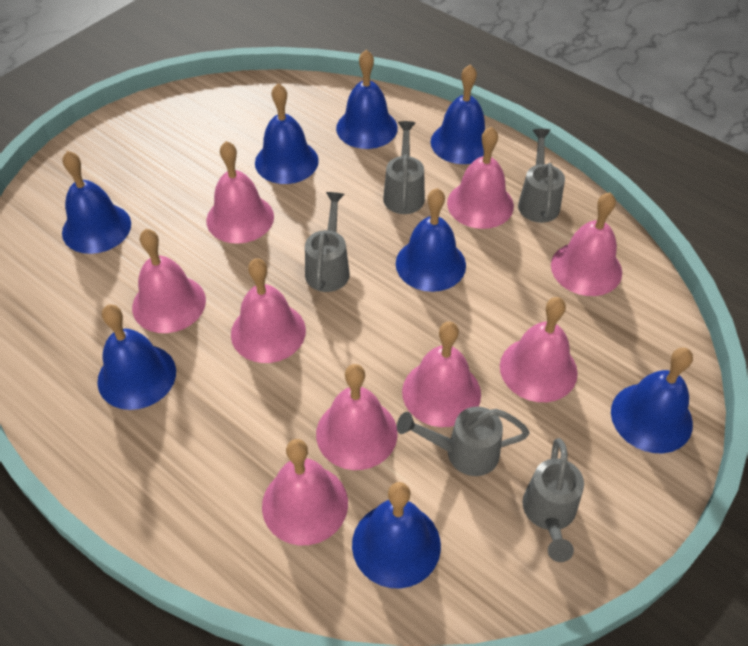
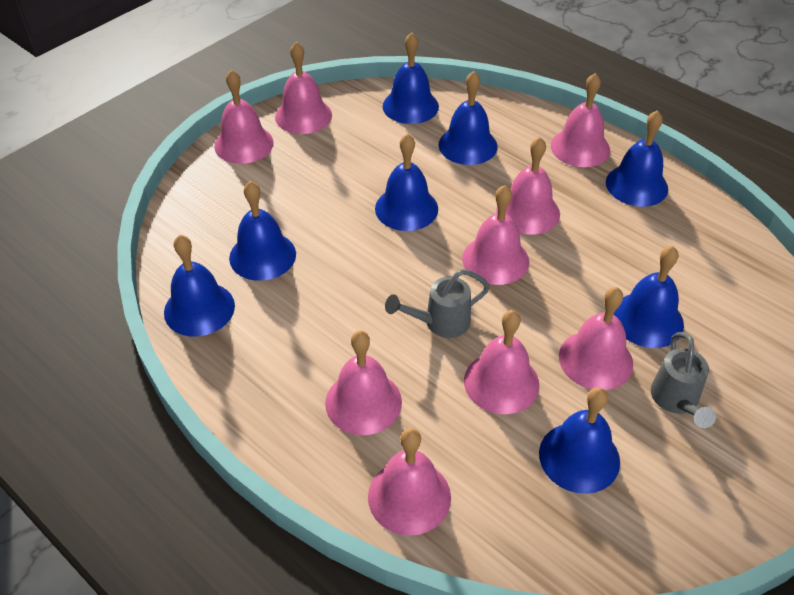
grey watering can: [305,192,350,292] [383,121,425,214] [397,407,530,476] [518,129,565,223] [522,438,584,562] = 5 -> [385,269,490,338] [651,332,716,428] = 2

